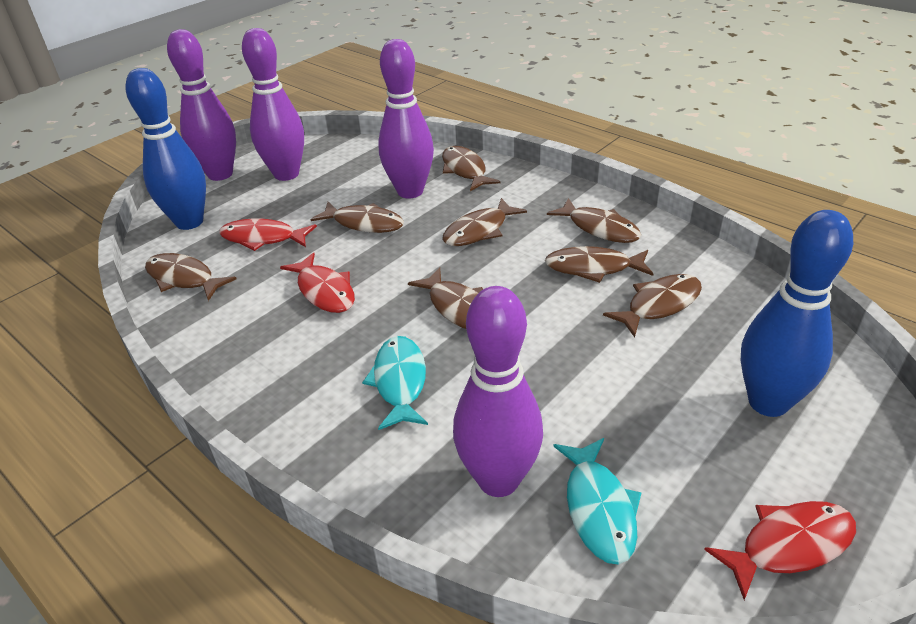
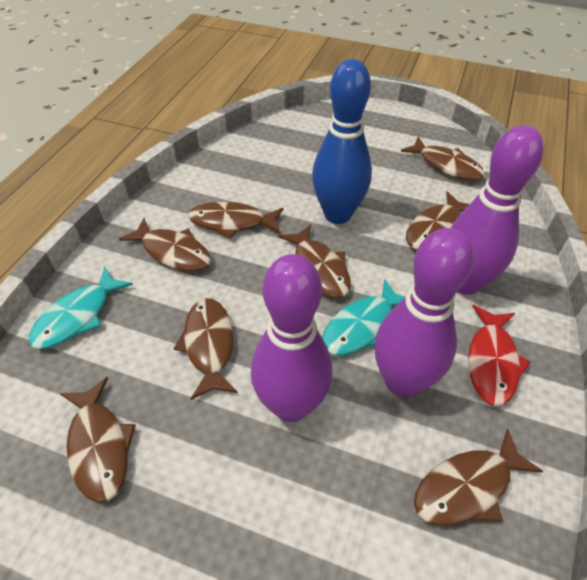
blue bowling pin: [126,68,206,230] [741,210,853,417] = 2 -> [312,59,372,224] = 1
purple bowling pin: [167,29,236,181] [242,28,304,181] [378,39,434,199] [453,286,543,497] = 4 -> [251,254,332,422] [374,228,474,397] [451,125,544,295] = 3
red fish: [219,218,317,251] [280,252,355,313] [704,501,856,600] = 3 -> [468,305,531,406] = 1

